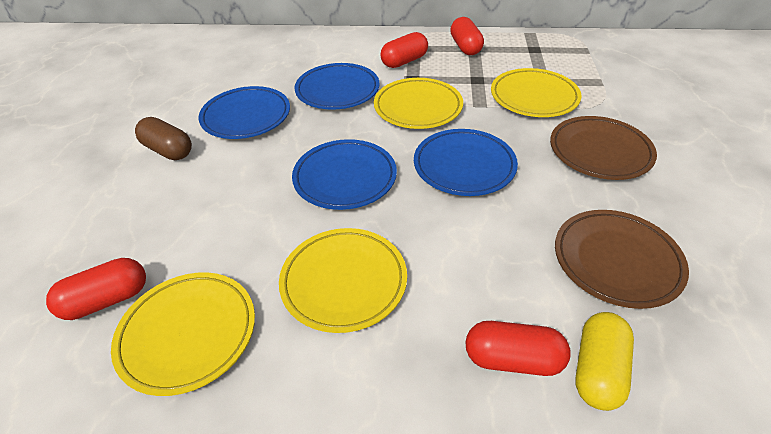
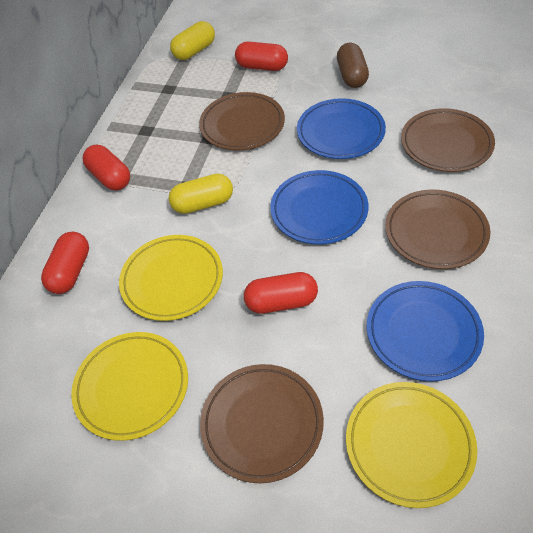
blue plate: [198,86,290,139] [292,139,397,210] [294,63,380,110] [414,129,518,196] = 4 -> [270,170,368,244] [297,98,386,159] [367,281,484,381] = 3
brown plate: [550,116,657,180] [555,210,689,309] = 2 -> [199,92,285,150] [200,364,324,483] [385,189,490,269] [401,108,495,172] = 4
yellow capsule: [575,312,634,411] = 1 -> [169,174,233,214] [170,21,215,60] = 2
yellow plate: [111,272,255,396] [279,228,407,333] [374,78,463,129] [491,68,582,117] = 4 -> [71,332,188,441] [119,235,223,321] [346,382,477,508] = 3

